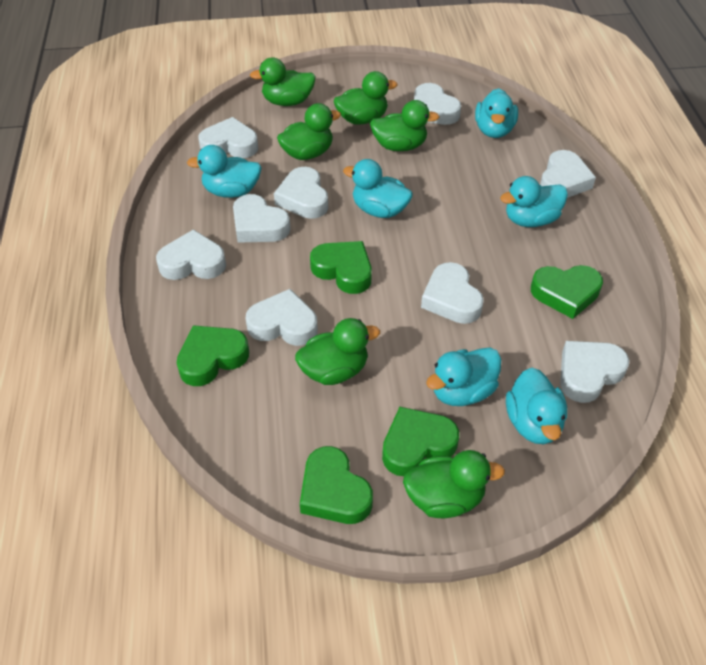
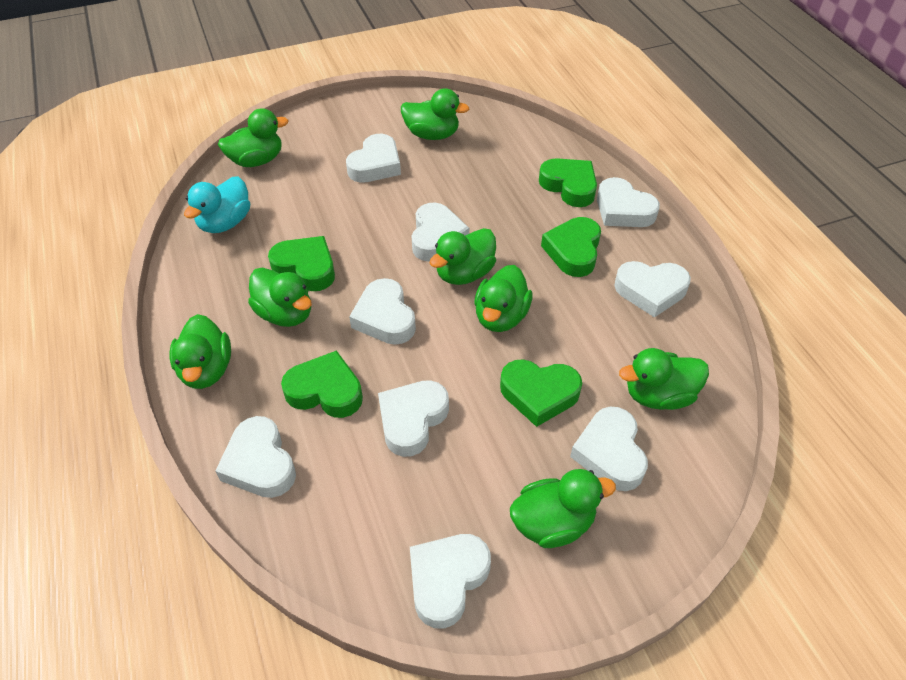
green duck: [250,58,316,106] [277,103,341,160] [295,318,380,385] [334,71,398,125] [370,100,440,151] [403,450,505,518] = 6 -> [169,314,231,389] [218,108,289,167] [248,268,312,327] [401,88,469,140] [429,228,496,285] [474,265,533,332] [510,469,616,548] [619,348,709,410] = 8
turquoise duck: [187,145,262,198] [343,159,413,218] [426,347,501,406] [475,88,518,138] [500,176,568,227] [506,367,567,444] = 6 -> [184,176,250,233] = 1

